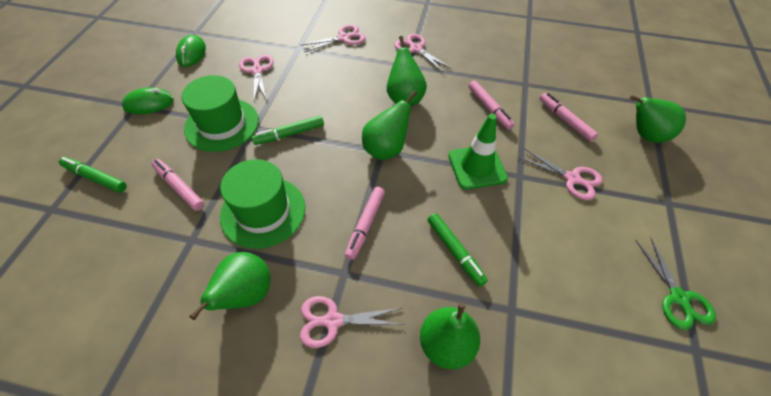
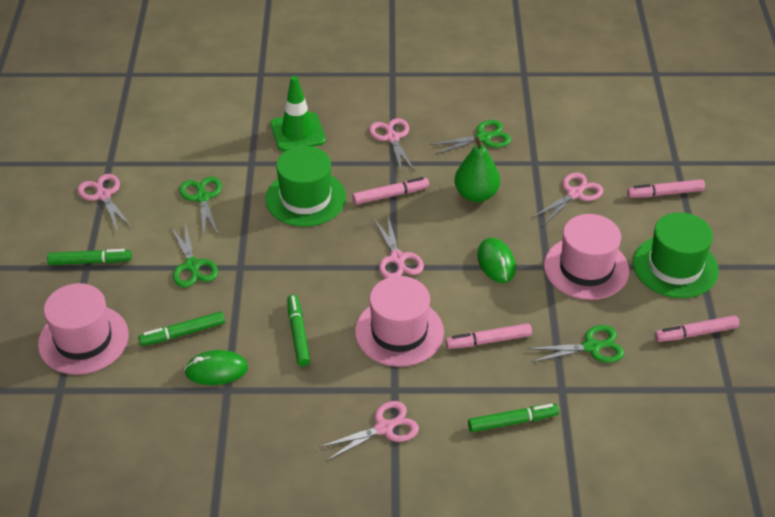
green marker: [59,157,127,193] [251,115,324,145] [427,213,488,287] = 3 -> [47,249,132,265] [138,311,225,346] [287,294,310,366] [468,404,559,432] = 4
green pear: [189,252,271,320] [362,90,417,160] [387,36,427,106] [420,302,480,369] [630,95,686,143] = 5 -> [454,136,500,202] = 1
green scissors: [636,237,716,330] = 1 -> [171,223,218,288] [179,177,222,237] [429,120,511,154] [527,325,624,363] = 4
pink hat: none = 0 -> [38,283,129,375] [355,276,444,367] [544,214,629,300] = 3

